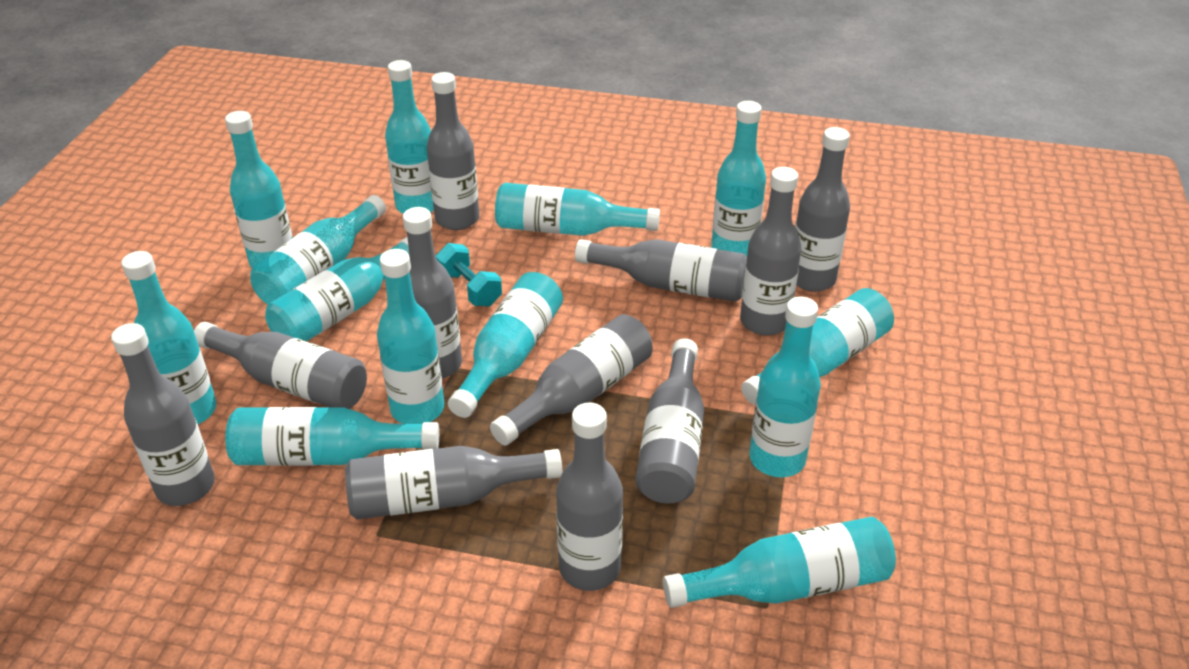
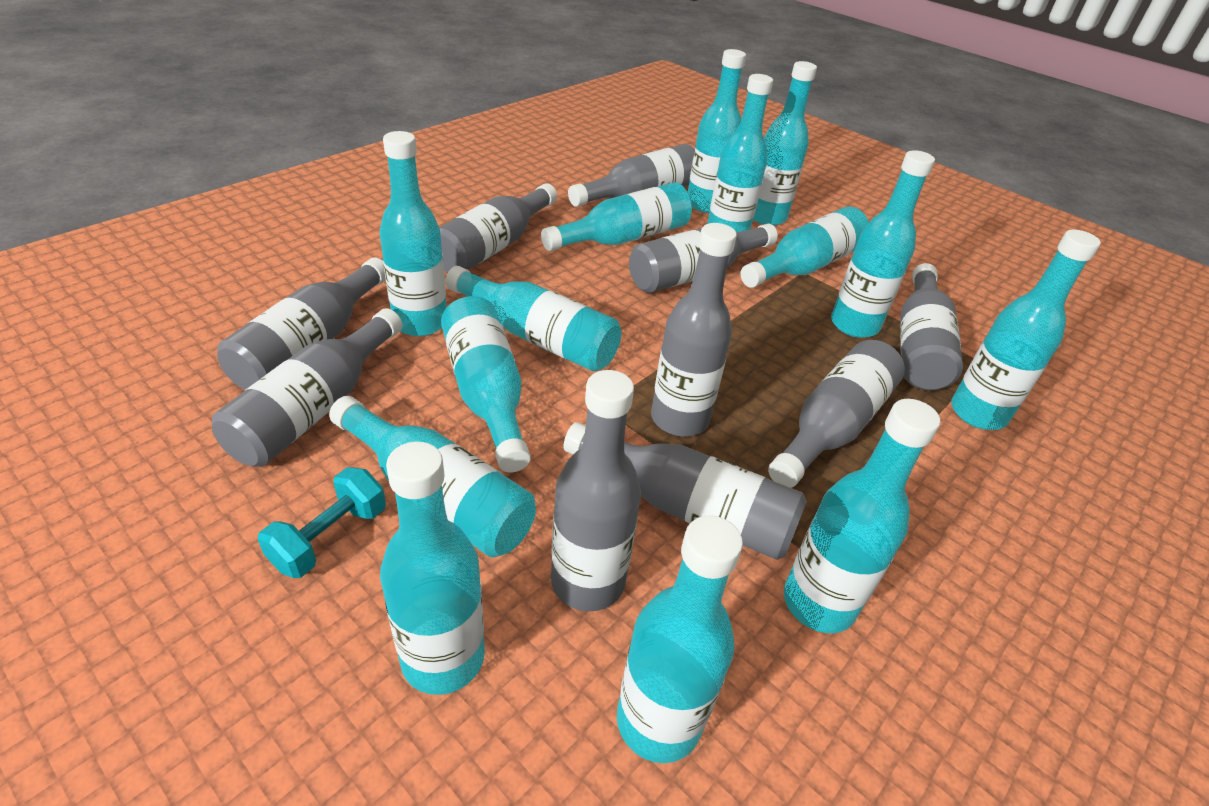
grey bottle: [111,323,215,506] [194,322,367,409] [345,446,562,520] [403,207,462,379] [427,72,479,230] [490,314,653,446] [556,402,623,591] [575,239,747,302] [635,339,704,504] [740,167,801,336] [795,127,850,292] = 11 -> [212,308,403,467] [217,257,386,390] [439,183,557,273] [551,370,641,611] [563,422,807,560] [568,144,695,207] [629,224,778,293] [651,223,737,436] [768,340,905,488] [900,263,963,390] = 10
turquoise bottle: [121,251,217,424] [225,111,292,268] [225,407,439,466] [250,195,386,304] [265,237,409,341] [377,249,444,424] [385,60,434,214] [448,272,563,418] [495,183,660,236] [663,517,896,608] [711,101,766,256] [741,288,894,405] [749,297,821,477] = 13 -> [329,396,536,557] [379,131,447,336] [380,442,485,695] [441,296,531,472] [445,266,621,372] [541,182,692,251] [617,515,743,763] [688,49,746,213] [707,74,773,232] [741,207,869,288] [753,61,817,226] [784,399,940,633] [831,150,935,338] [951,230,1101,430] = 14

